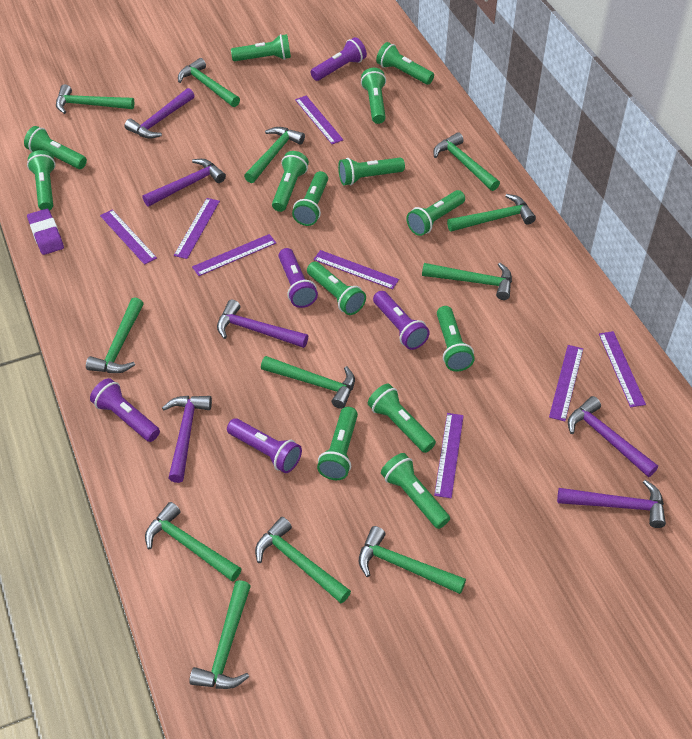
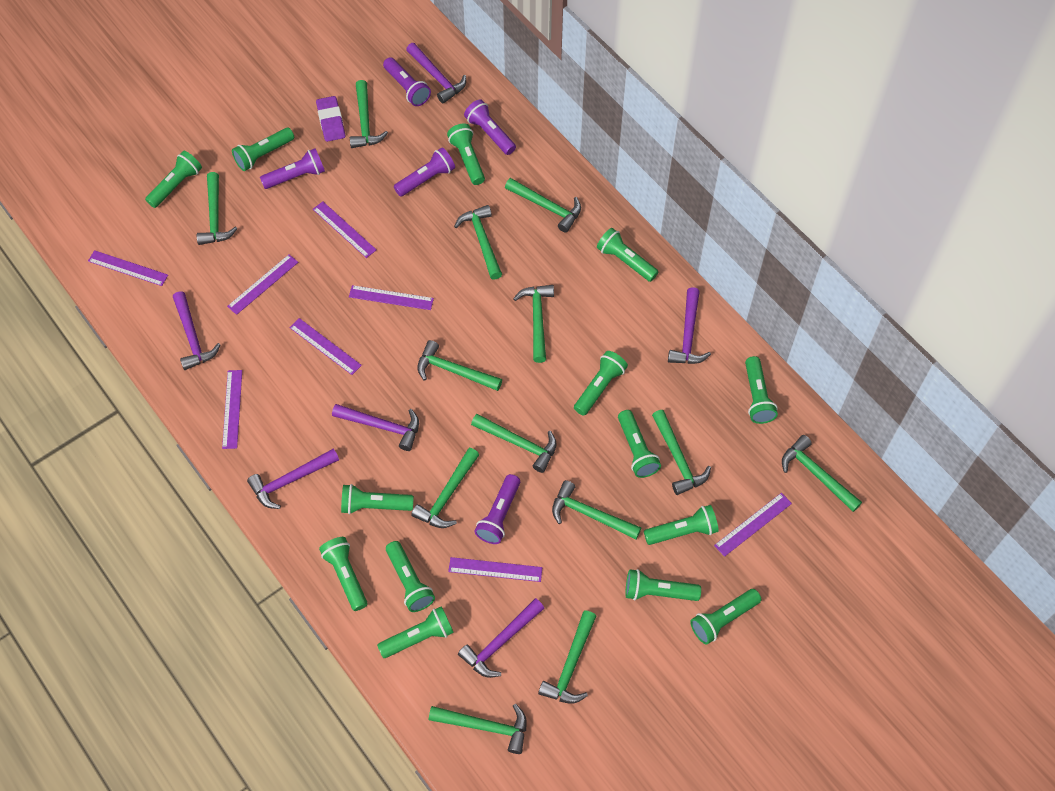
green hammer: [56,84,134,114] [86,297,144,373] [145,502,241,582] [178,58,240,107] [189,580,251,689] [244,127,305,183] [255,517,351,603] [261,356,355,409] [359,526,466,594] [422,263,512,300] [433,132,500,191] [447,194,536,232] = 12 -> [197,172,238,245] [350,80,388,148] [411,448,479,528] [417,340,502,391] [429,704,527,754] [454,205,502,280] [471,414,557,473] [505,178,581,233] [513,285,554,363] [538,610,596,704] [552,480,641,539] [652,410,711,495] [782,435,862,512] = 13

